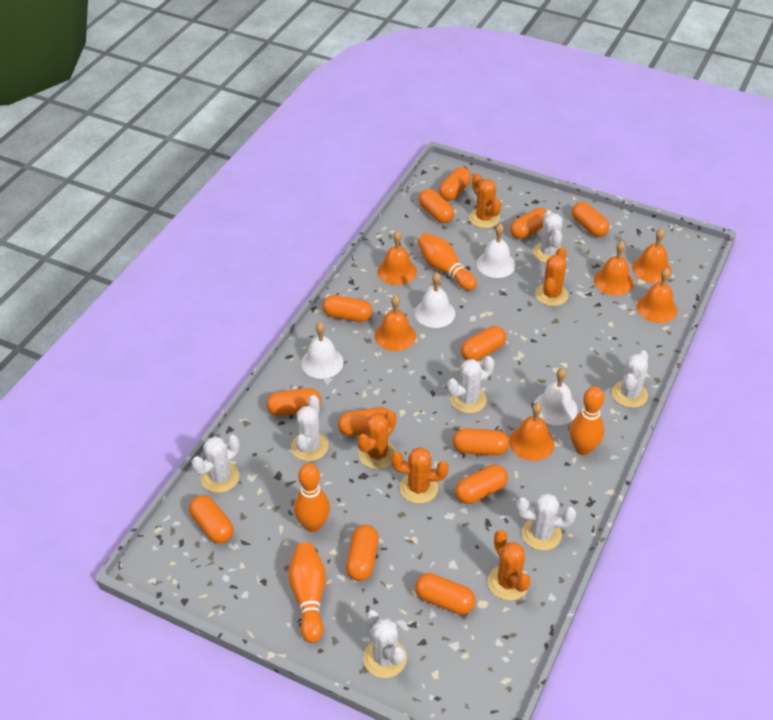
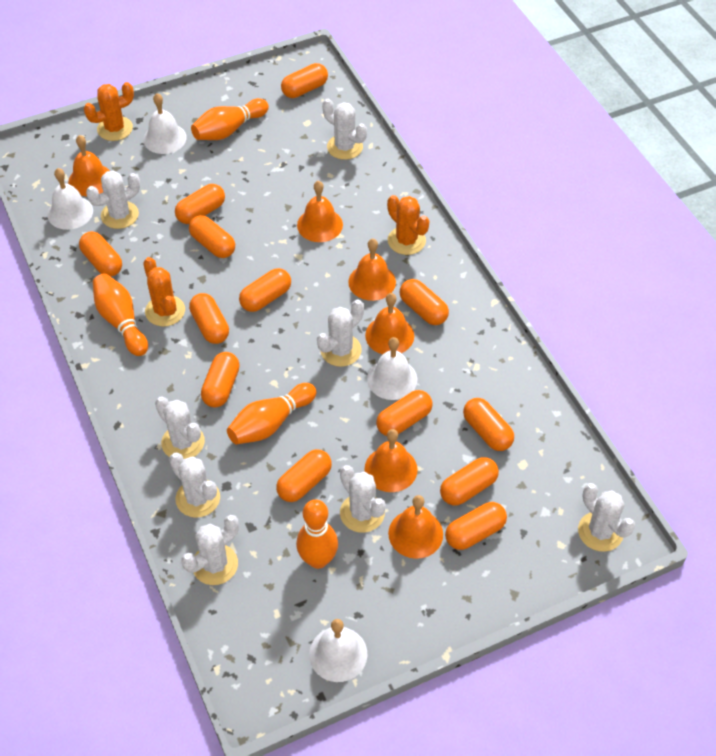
orange cactus: [357,411,396,469] [391,447,449,504] [469,173,501,228] [488,530,531,600] [535,247,569,306] = 5 -> [84,82,134,141] [143,257,185,327] [387,195,429,255] = 3
white cactus: [191,435,240,493] [291,395,329,461] [363,610,407,678] [447,356,494,413] [516,493,576,551] [533,211,563,263] [612,350,648,408] = 7 -> [86,171,140,229] [155,397,205,459] [169,453,220,518] [181,515,239,585] [317,299,364,367] [322,99,367,160] [340,465,386,533] [578,483,635,552] = 8

